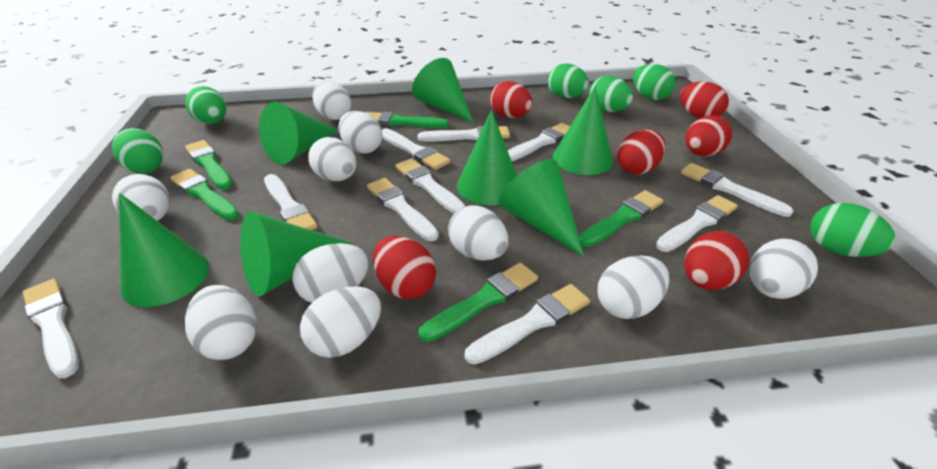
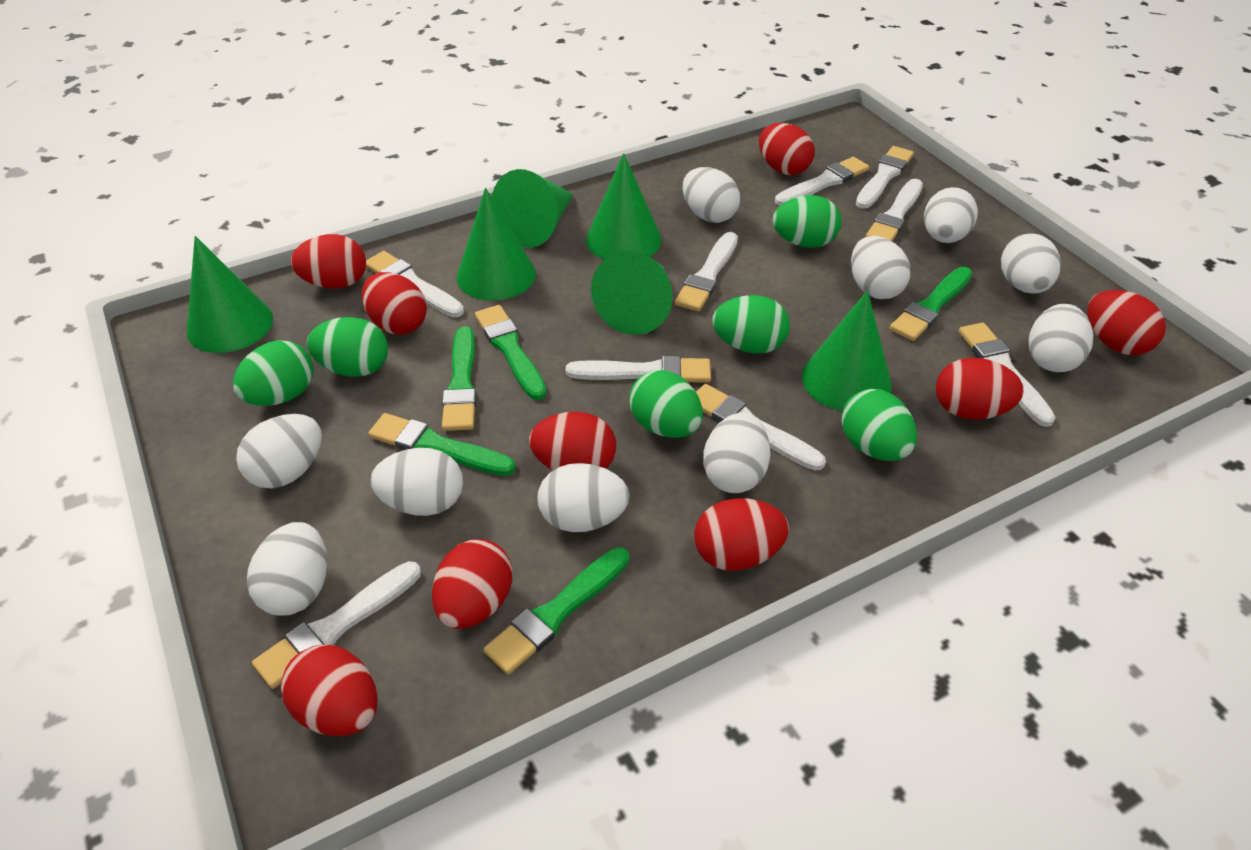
green cone: [119,193,209,307] [240,211,353,296] [259,102,338,164] [412,58,473,122] [457,110,517,205] [498,159,584,257] [553,86,613,175] = 7 -> [187,236,273,353] [457,188,536,301] [492,169,573,248] [586,153,662,260] [591,251,673,335] [802,291,892,411] = 6
red egg: [373,236,436,299] [490,81,532,118] [617,129,665,174] [680,81,729,119] [684,231,749,290] [685,115,732,156] = 6 -> [281,645,377,736] [291,234,366,289] [361,272,427,335] [432,539,513,629] [529,412,616,470] [694,498,789,571] [759,123,815,175] [936,358,1024,420] [1087,290,1166,355] = 9
white brush: [23,279,79,378] [264,174,318,230] [367,178,439,241] [382,128,450,170] [395,158,466,214] [418,126,510,141] [465,284,590,365] [508,123,570,161] [656,195,738,252] [681,163,793,217] = 10 -> [252,561,421,689] [366,251,464,318] [565,356,711,383] [675,232,738,311] [696,384,826,471] [775,157,869,206] [856,146,914,209] [866,179,923,241] [959,323,1056,427] = 9

